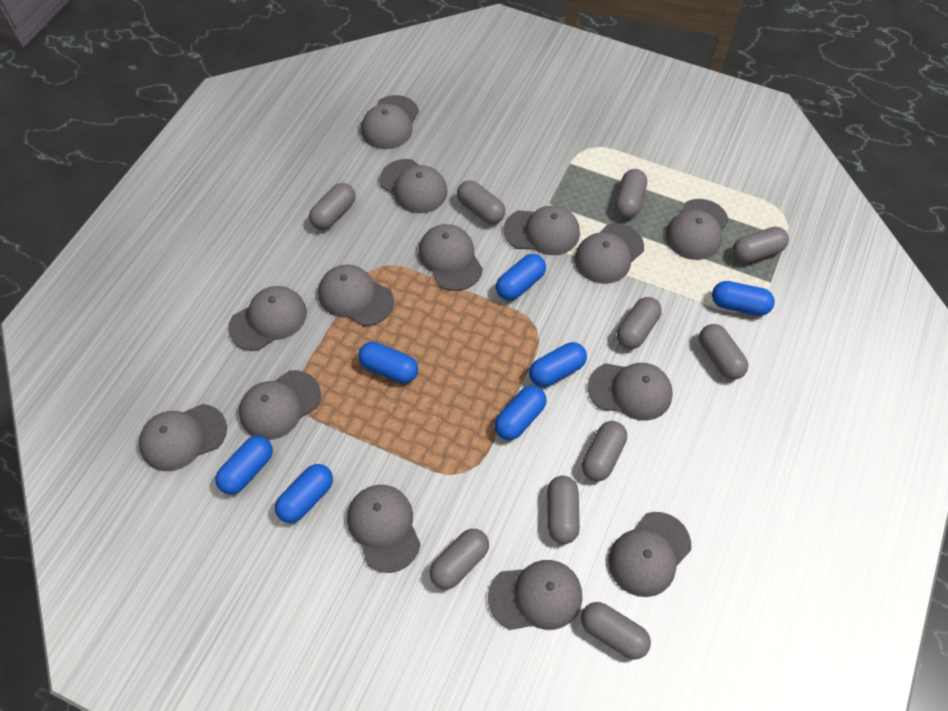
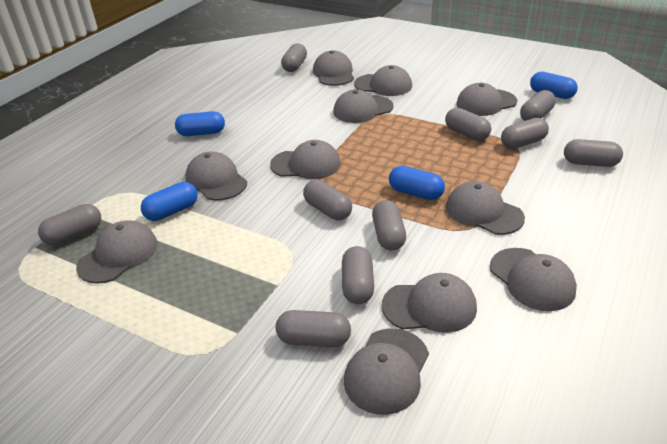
blue capsule: [215,436,273,494] [275,464,333,523] [358,342,418,383] [494,386,547,440] [496,254,546,300] [529,342,587,387] [712,281,775,316] = 7 -> [141,182,198,221] [175,111,225,136] [389,166,445,200] [530,72,578,99] = 4
grey cap: [139,404,227,471] [228,286,307,351] [239,370,321,440] [318,264,394,326] [347,485,421,573] [361,95,419,149] [379,159,448,213] [418,224,483,291] [488,560,582,630] [504,205,580,255] [575,223,644,284] [588,363,673,421] [608,512,691,597] [666,199,729,260] = 14 -> [76,220,158,284] [185,152,247,201] [270,140,341,179] [313,51,354,86] [333,89,394,123] [344,328,429,415] [354,65,412,96] [382,273,477,333] [446,181,525,235] [456,83,517,116] [490,248,577,311] = 11

